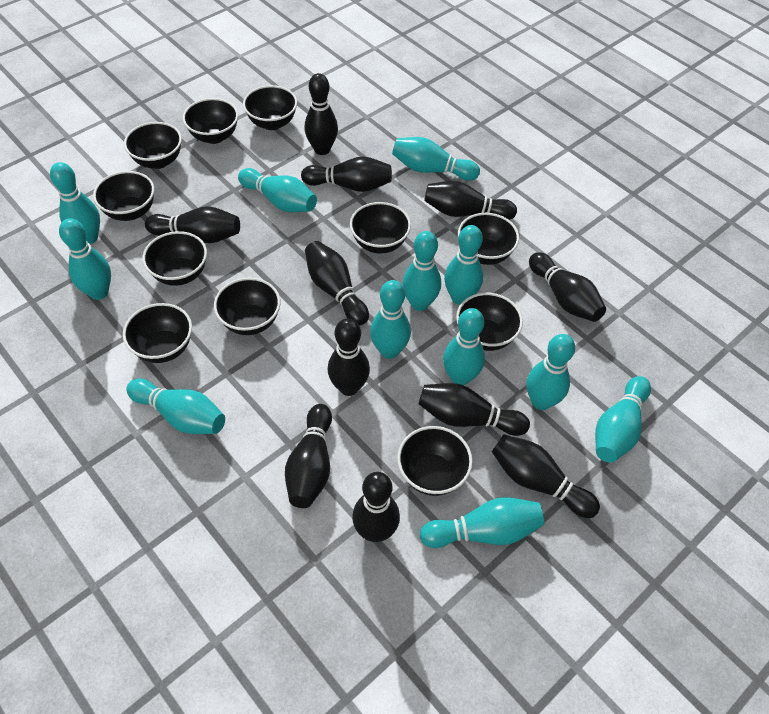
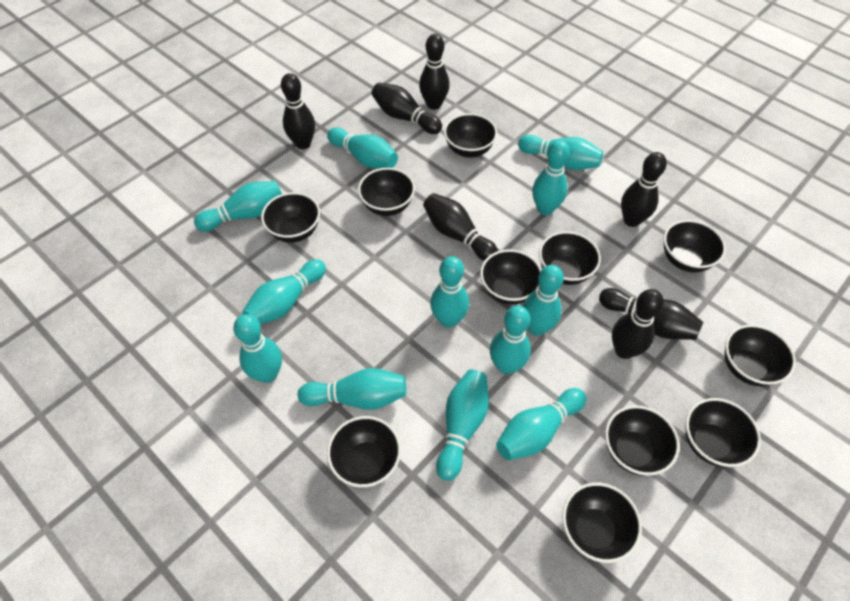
black bowling pin: [145,206,240,243] [285,404,332,508] [301,156,392,192] [304,73,338,155] [305,241,369,326] [328,318,370,396] [352,472,400,542] [419,383,530,436] [424,181,517,220] [492,434,600,518] [529,252,606,322] = 11 -> [281,73,315,149] [372,83,442,134] [419,34,450,110] [423,193,498,261] [599,288,703,340] [612,289,664,359] [621,152,667,227] = 7

